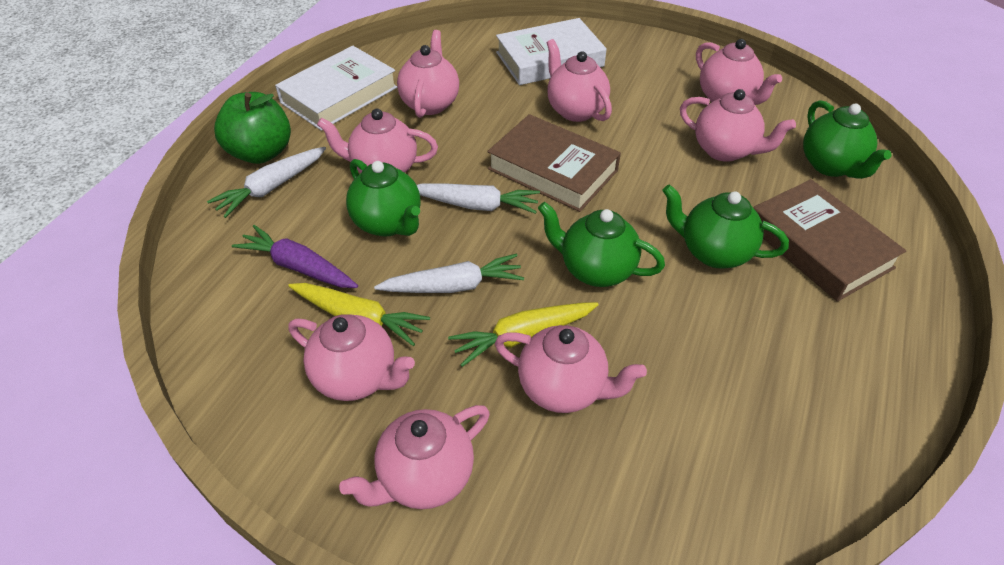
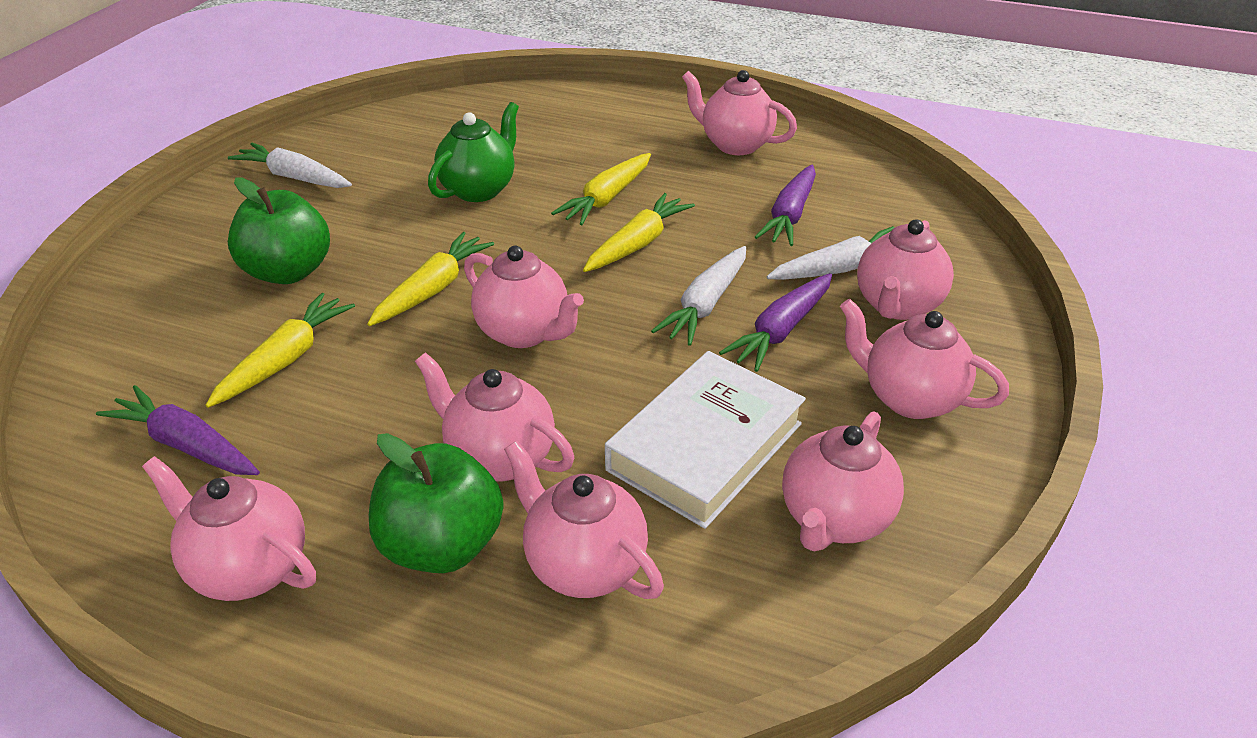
brown book: [487,114,621,212] [753,179,906,302] = 2 -> none = 0
green apple: [214,92,291,164] = 1 -> [228,178,330,284] [369,433,504,573] = 2
green teapot: [346,159,420,236] [538,202,665,287] [662,184,789,268] [803,100,892,179] = 4 -> [428,102,519,202] = 1
purple carrot: [232,225,358,288] = 1 -> [96,385,260,475] [719,273,832,372] [755,165,816,246] = 3
white book: [275,46,397,131] [496,18,607,85] = 2 -> [605,351,806,529] = 1
yellow carrot: [288,283,430,346] [448,302,599,367] = 2 -> [206,293,355,408] [367,232,494,326] [551,153,651,225] [583,193,695,272] = 4

